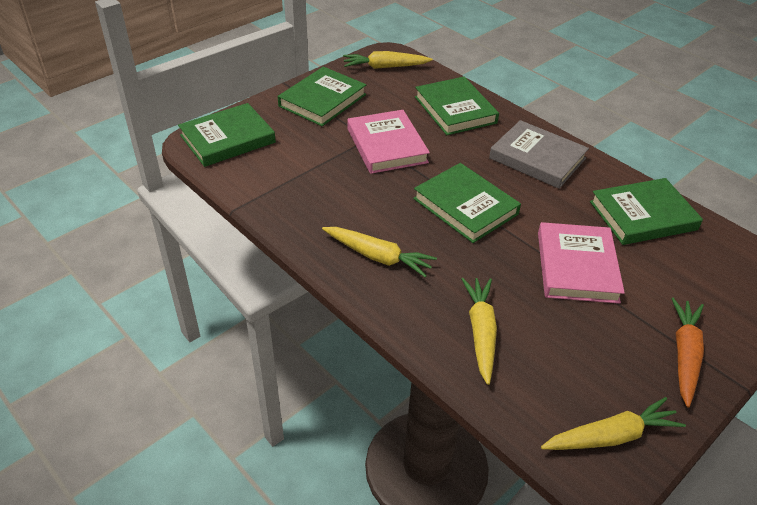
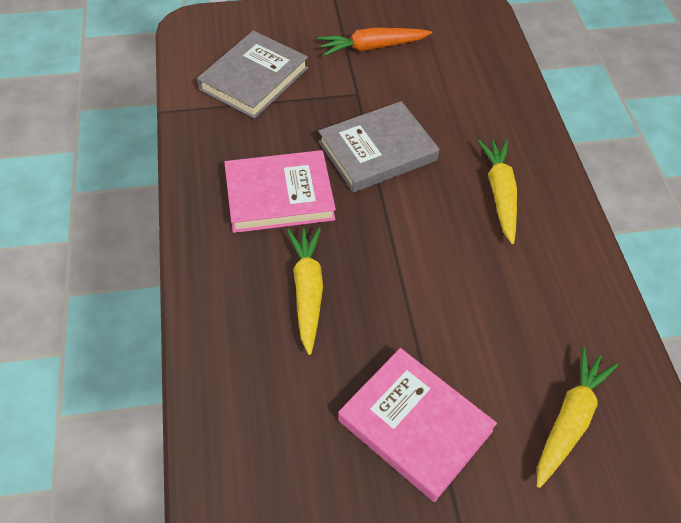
green book: [178,103,276,167] [278,67,366,126] [413,163,521,243] [415,77,499,135] [590,178,703,245] = 5 -> none = 0
grey book: [489,120,589,189] = 1 -> [197,30,308,119] [318,101,440,193] = 2
yellow carrot: [322,227,437,278] [343,51,433,69] [462,278,497,385] [541,397,686,450] = 4 -> [287,228,323,355] [478,139,517,244] [537,347,618,488] = 3

